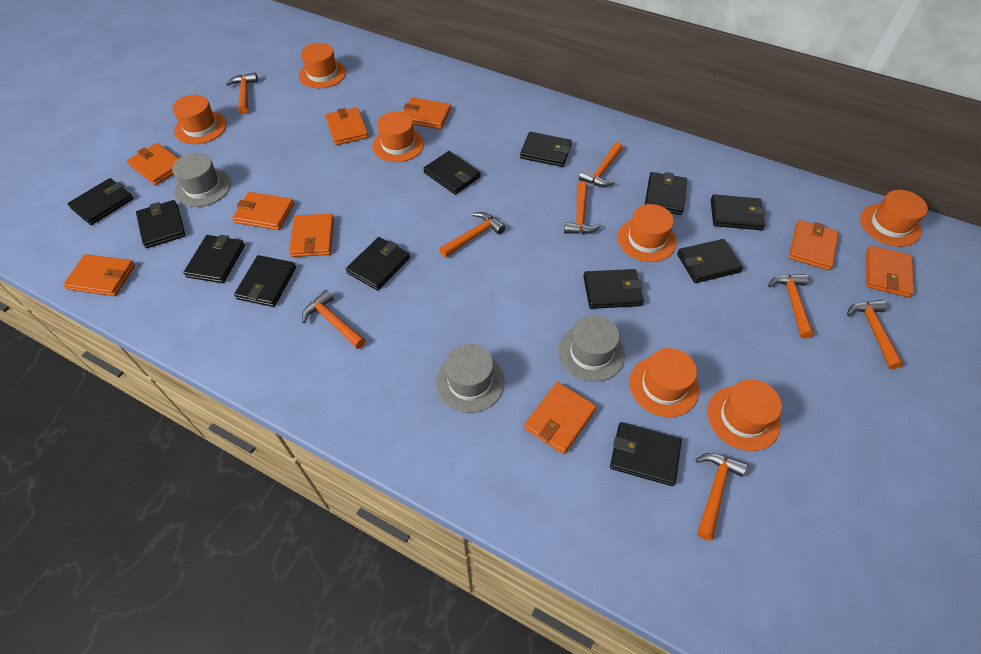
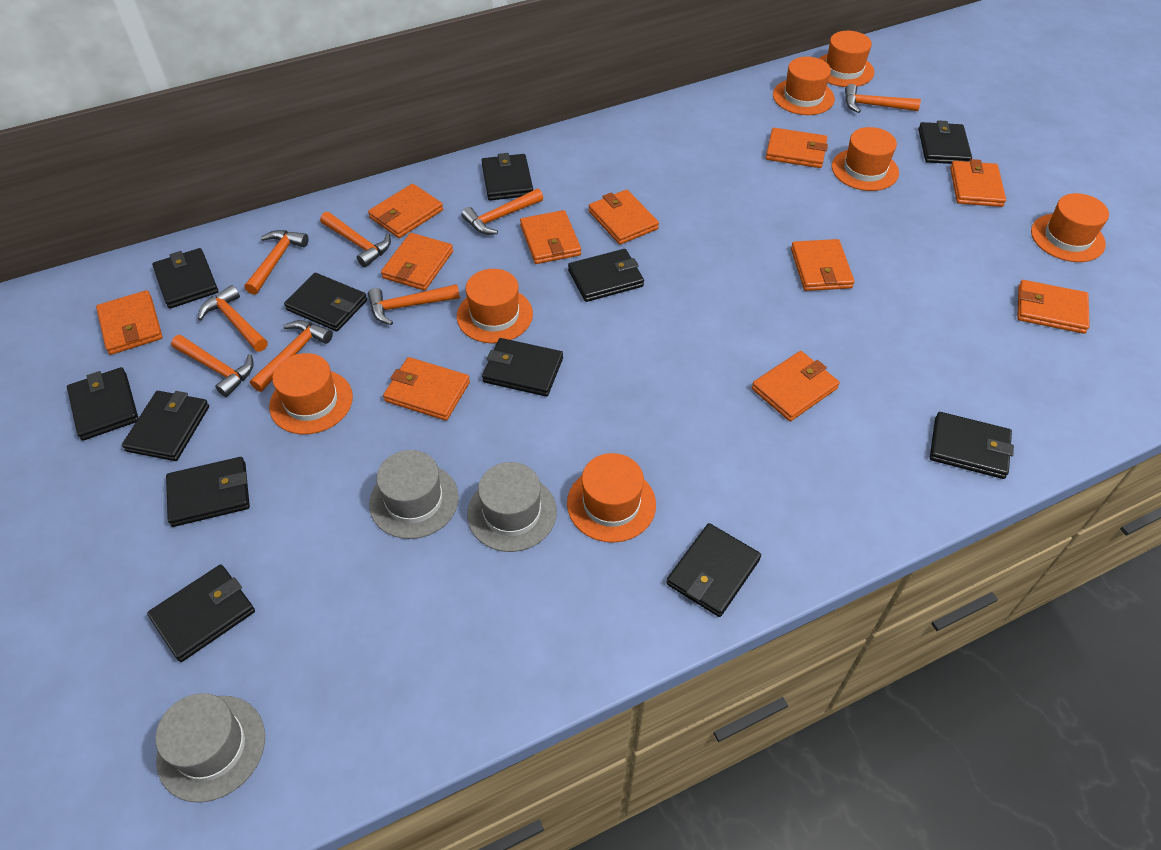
orange wallet: [63,254,135,296] [127,143,179,185] [232,192,294,230] [289,214,334,257] [325,107,369,145] [403,97,451,129] [524,382,597,454] [789,220,839,270] [866,245,914,297] = 9 -> [96,290,163,355] [368,184,443,238] [381,233,453,291] [383,357,470,421] [520,210,581,264] [589,190,659,245] [752,351,840,421] [766,128,828,168] [791,239,855,291] [950,159,1006,207] [1017,280,1090,334] = 11

